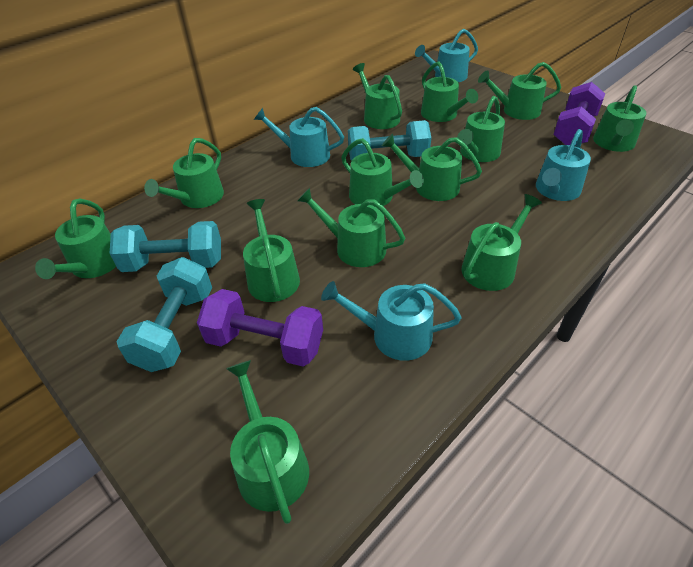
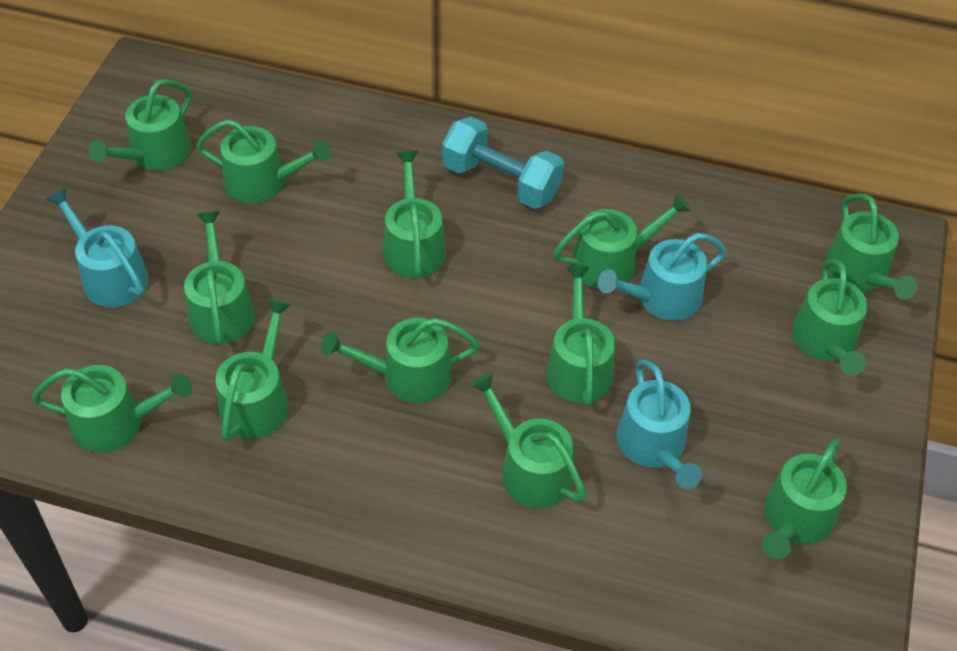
purple dumbbell: [197,289,323,366] [553,82,605,145] = 2 -> none = 0
turquoise dumbbell: [110,221,221,272] [116,257,212,372] [348,120,431,161] = 3 -> [442,117,564,209] = 1
turquoise watering can: [254,107,344,167] [321,281,462,361] [415,29,478,82] [536,129,591,201] = 4 -> [46,187,149,307] [598,233,727,321] [617,360,702,489] = 3

